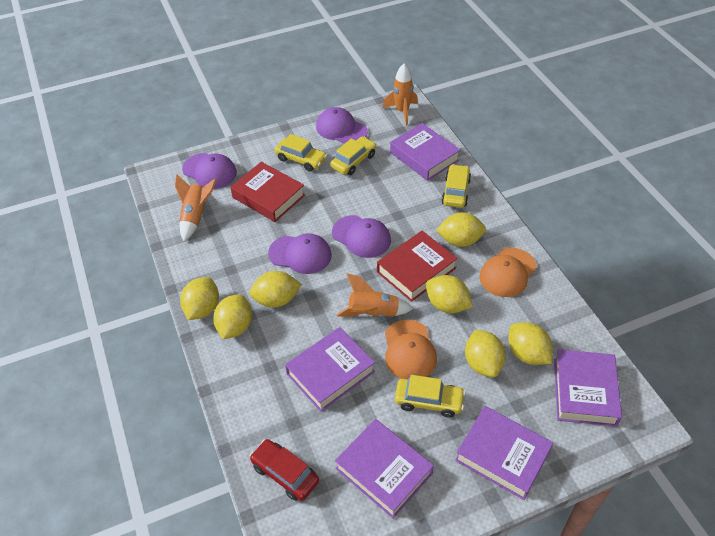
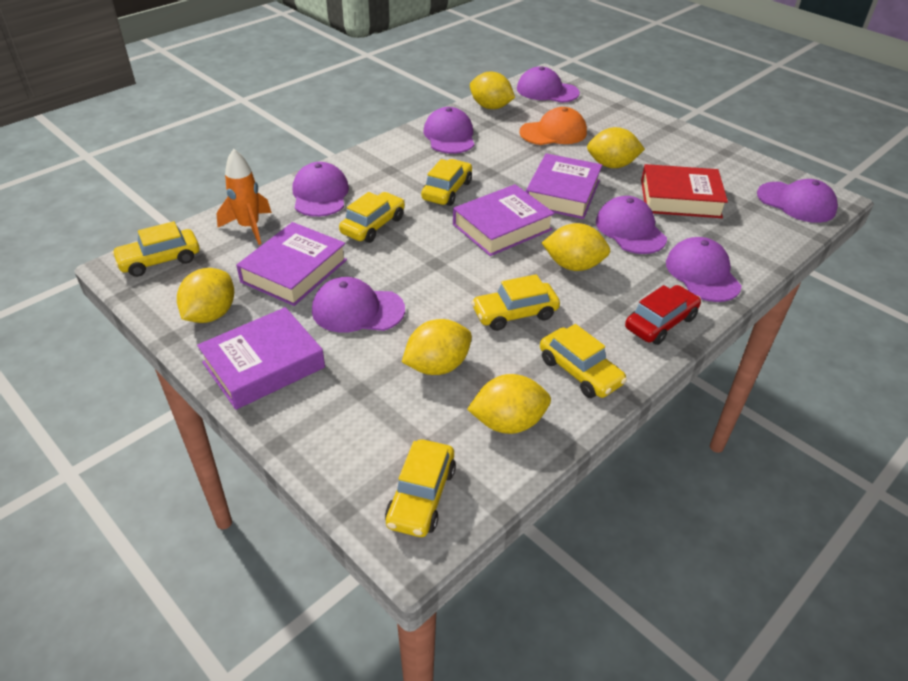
orange cap: [385,320,437,379] [479,248,537,297] = 2 -> [520,107,587,145] = 1
orange rocket: [175,174,217,242] [336,273,414,318] [383,64,418,125] = 3 -> [216,149,272,245] = 1
purple book: [285,327,375,412] [335,419,434,518] [390,123,461,181] [455,406,553,500] [554,349,622,427] = 5 -> [197,307,325,410] [236,222,347,306] [453,184,555,256] [526,153,602,219] = 4
purple cap: [182,153,237,189] [268,233,332,274] [316,107,368,144] [332,215,391,258] = 4 -> [292,162,349,217] [312,277,405,333] [424,107,475,154] [517,66,580,103] [596,196,667,254] [666,237,742,302] [757,179,838,223] = 7
red book: [230,162,305,222] [377,231,458,302] = 2 -> [641,164,728,218] = 1
yellow car: [275,134,327,171] [330,136,376,175] [395,375,465,418] [442,164,471,208] = 4 -> [112,221,200,277] [339,192,405,243] [385,439,456,537] [421,159,472,206] [471,274,560,331] [540,324,627,398] = 6
yellow lemon: [180,277,219,320] [213,294,252,339] [249,271,302,308] [426,275,473,313] [436,212,486,247] [465,330,506,377] [509,322,552,365] = 7 -> [177,268,234,323] [402,319,472,375] [467,374,551,434] [470,71,515,109] [542,223,611,271] [587,127,645,168] = 6

